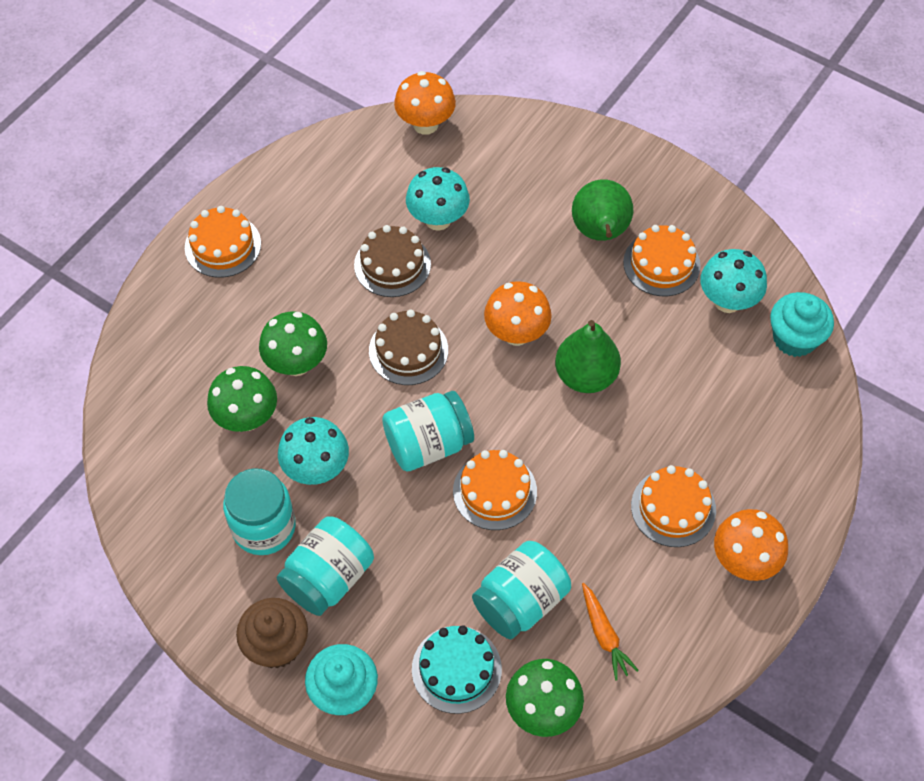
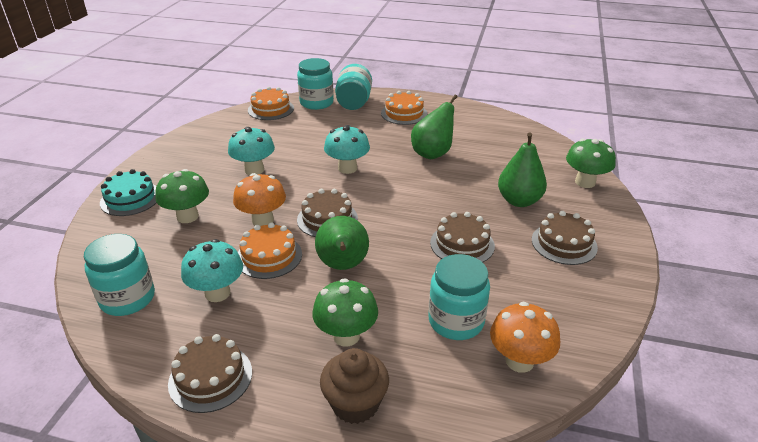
brown cake: [354,225,431,297] [369,309,448,385] = 2 -> [168,334,252,413] [297,189,358,237] [430,212,495,263] [532,211,598,265] = 4
green pear: [555,320,621,393] [572,179,633,241] = 2 -> [315,216,369,270] [411,95,458,159] [498,133,547,207] = 3
orange cake: [185,206,261,278] [453,450,537,530] [623,225,701,296] [631,465,716,547] = 4 -> [238,223,302,279] [248,87,294,120] [381,91,427,125] = 3
orange carrot: [582,583,639,680] = 1 -> none = 0
orange mushroom: [394,71,456,135] [484,281,552,346] [714,509,788,581] = 3 -> [233,173,286,226] [490,302,560,373] = 2
turquoise cupcake: [305,644,378,715] [770,292,834,357] = 2 -> none = 0

